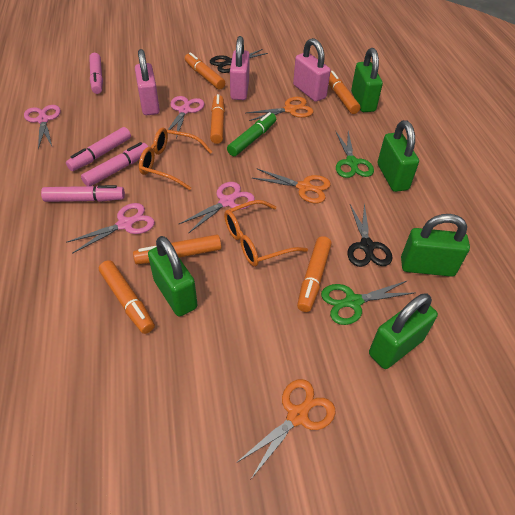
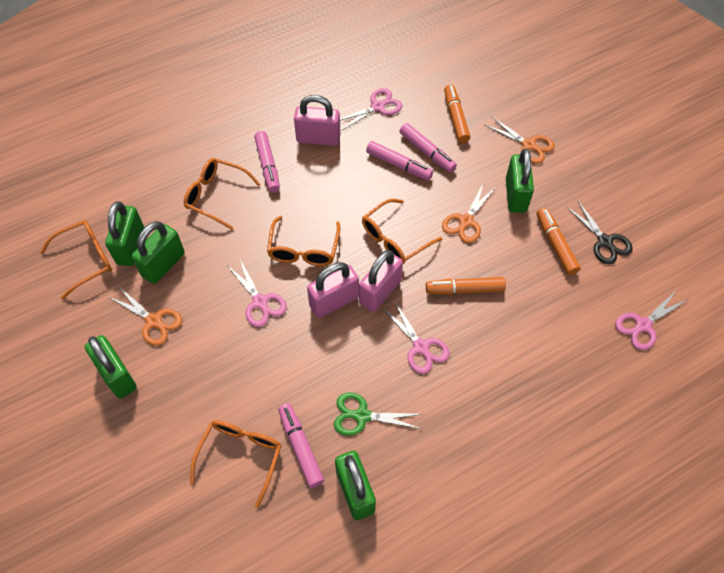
black scissors: [210,49,268,73] [347,203,392,267] = 2 -> [566,200,633,264] = 1
green marker: [227,112,276,156] = 1 -> none = 0
green scissors: [321,280,414,325] [336,131,374,178] = 2 -> [334,393,422,436] = 1
orange glasses: [139,128,212,190] [224,200,308,267] = 2 -> [40,220,112,299] [184,158,261,230] [190,420,281,508] [267,216,341,266] [362,199,442,264] = 5
orange marker: [99,260,155,334] [133,235,221,264] [185,52,225,90] [210,94,225,144] [297,236,332,312] [329,71,360,114] = 6 -> [426,277,506,295] [444,85,470,143] [536,208,580,275] = 3

